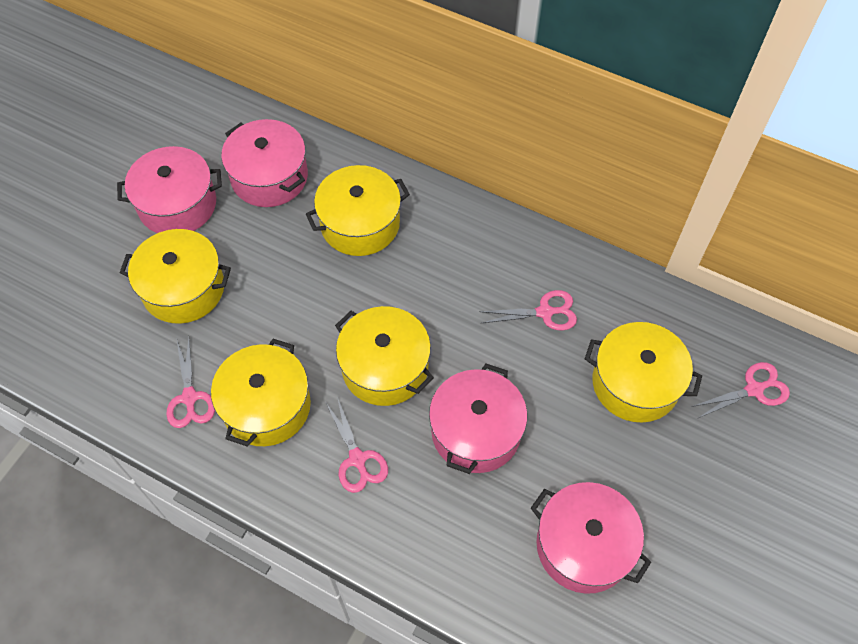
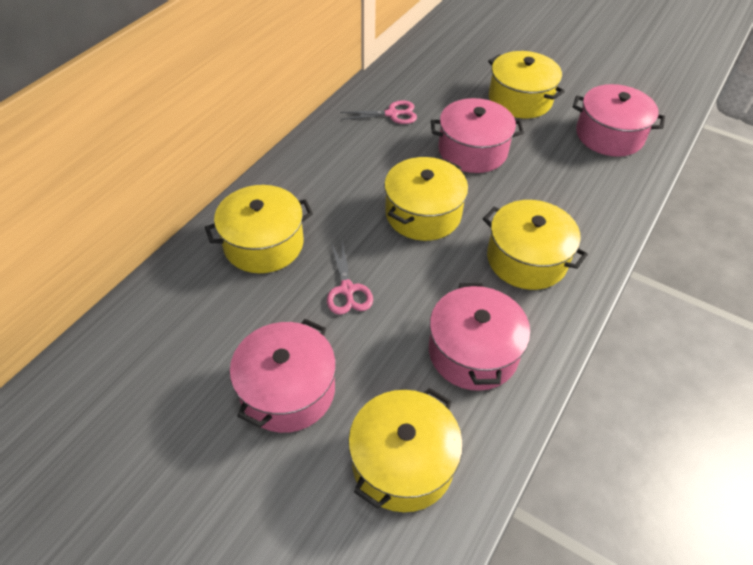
pink scissors: [166,338,215,428] [326,397,388,493] [479,290,577,331] [691,362,790,419] = 4 -> [327,240,373,315] [340,100,417,124] = 2

